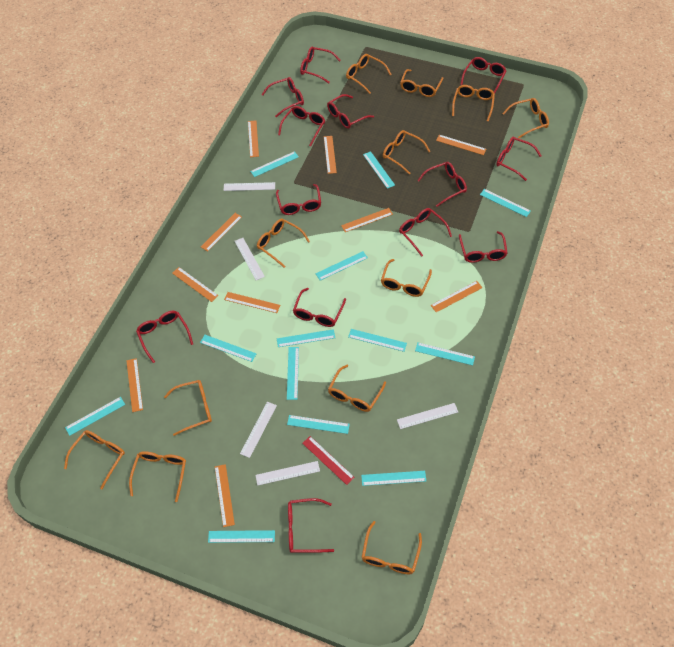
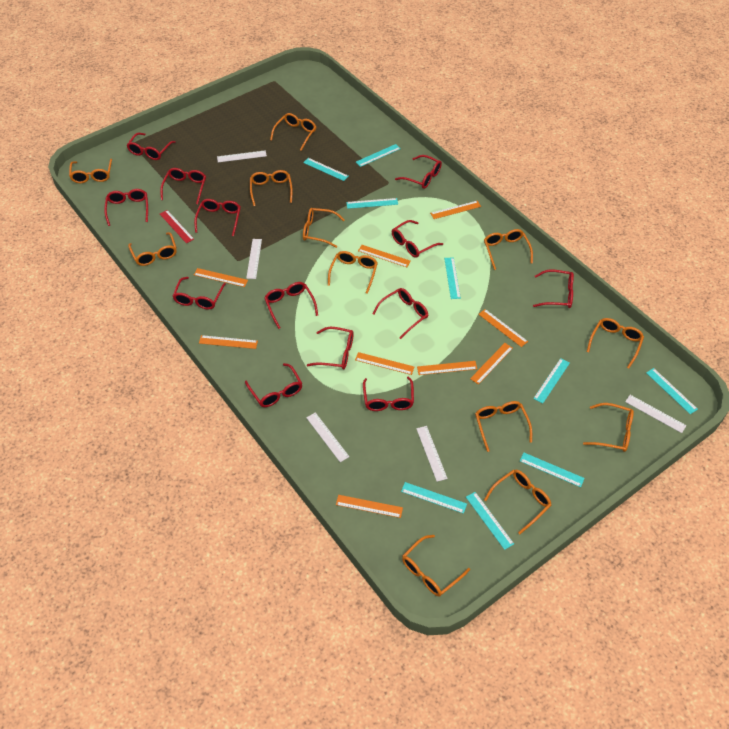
orange ruler: [126,358,143,412] [172,267,218,302] [201,213,242,252] [215,464,235,527] [224,292,280,313] [248,120,259,157] [324,136,337,174] [341,208,393,232] [431,281,483,312] [436,135,486,155] = 10 -> [194,268,248,287] [199,335,258,349] [336,495,403,518] [355,352,414,375] [358,245,411,267] [417,361,477,375] [430,201,481,219] [470,343,513,385] [478,309,528,347] = 9
turquoise ruler: [65,397,125,436] [200,335,257,362] [208,530,275,543] [250,151,299,177] [277,329,335,347] [287,347,299,400] [287,415,350,434] [315,251,368,281] [348,329,407,352] [361,471,426,486] [363,151,395,189] [415,343,475,365] [480,189,531,217] = 13 -> [303,158,349,181] [346,198,398,209] [356,144,401,167] [401,482,467,514] [444,257,461,299] [466,492,514,550] [520,453,585,487] [533,358,570,404] [646,368,698,414] = 9

